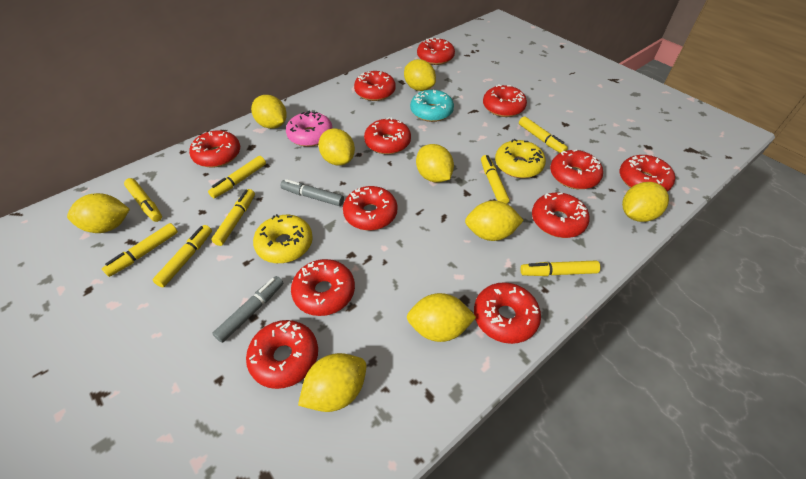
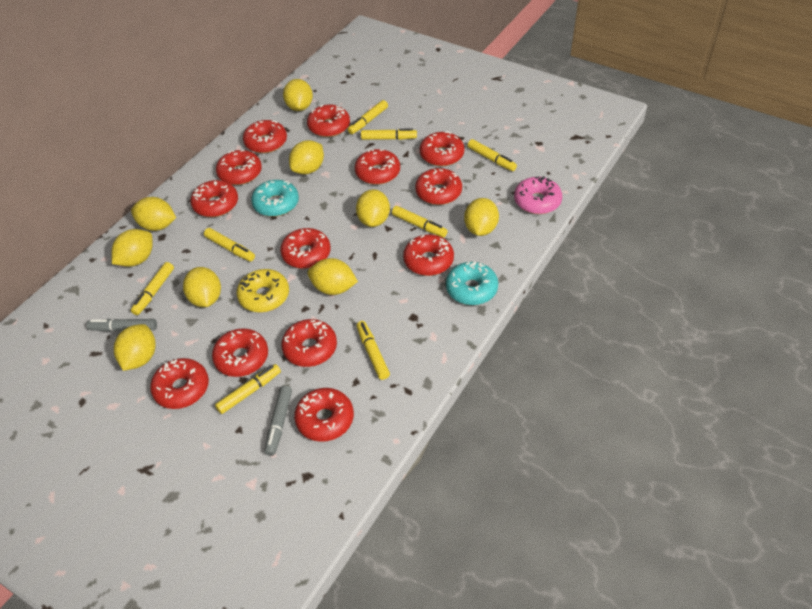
red donut: [189,130,240,168] [246,320,318,389] [291,259,355,316] [343,186,397,230] [354,71,396,101] [364,117,411,154] [417,38,455,65] [474,282,541,344] [483,84,527,117] [532,193,590,238] [550,149,603,189] [620,155,675,191] = 12 -> [150,358,209,409] [190,180,238,217] [212,328,268,377] [216,150,262,185] [243,120,287,153] [280,228,331,269] [281,319,337,367] [294,388,354,442] [307,104,350,137] [355,149,400,185] [403,235,454,276] [415,168,462,205] [420,131,465,166] = 13
turquoise donut: [410,90,454,122] = 1 -> [251,180,299,217] [446,261,498,305] = 2
yellow donut: [253,214,313,263] [495,139,546,178] = 2 -> [237,269,289,312] = 1

